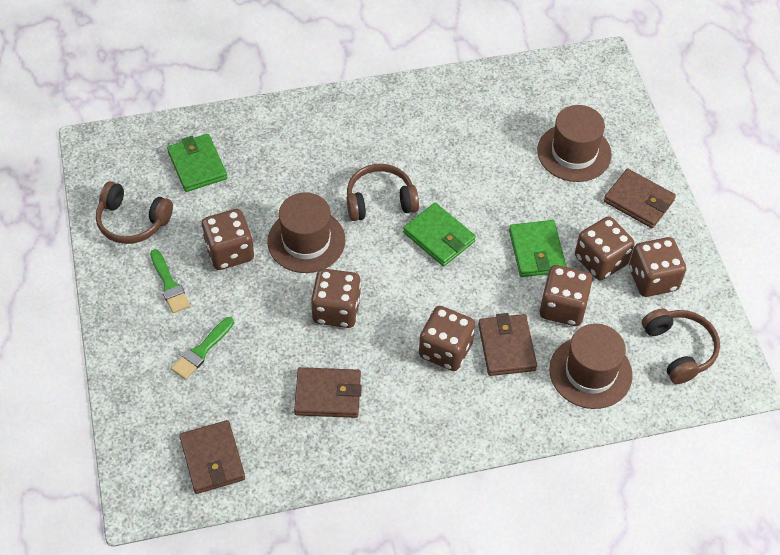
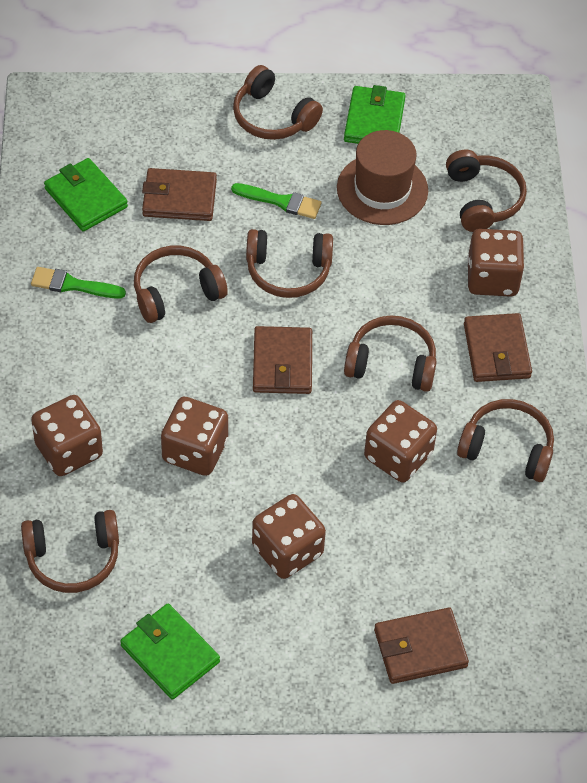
brown dice: [201,209,254,270] [311,269,361,328] [419,306,475,371] [540,265,593,326] [575,216,635,280] [629,237,686,297] = 6 -> [31,395,103,476] [161,397,228,476] [252,494,326,579] [364,400,437,483] [467,229,525,297] = 5
brown hat: [267,192,345,273] [537,105,612,182] [549,324,633,409] = 3 -> [337,130,428,225] = 1
brown headphones: [96,181,173,244] [347,164,419,221] [642,309,720,384] = 3 -> [21,510,119,593] [134,245,228,323] [233,65,323,140] [246,229,333,298] [344,315,437,392] [446,150,527,232] [457,399,554,482] = 7

